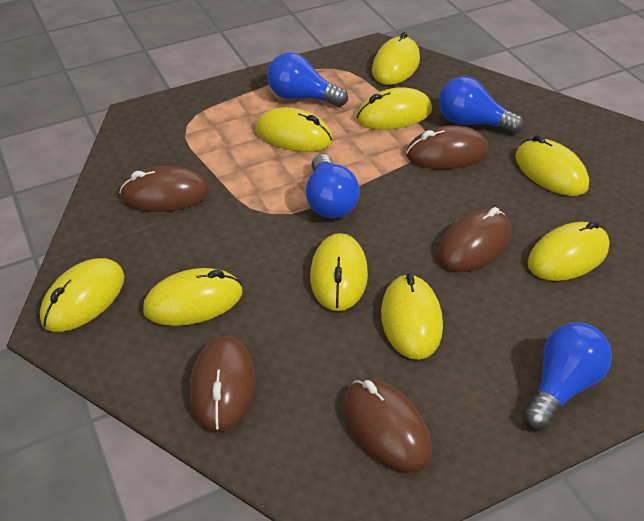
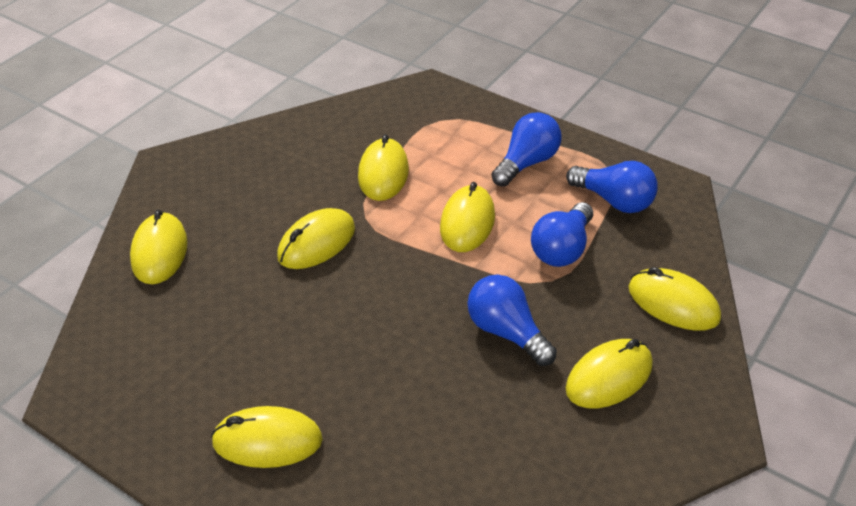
brown mouse: [119,166,209,212] [190,336,255,432] [343,379,432,472] [406,125,489,169] [437,207,511,272] = 5 -> none = 0
yellow mouse: [40,258,125,332] [143,268,243,326] [255,107,333,152] [310,233,368,311] [356,87,432,130] [372,32,420,85] [381,273,443,360] [515,135,589,196] [528,221,610,281] = 9 -> [130,210,188,284] [211,406,323,468] [277,208,355,269] [358,134,409,201] [440,182,495,252] [566,339,653,408] [629,267,721,331] = 7

